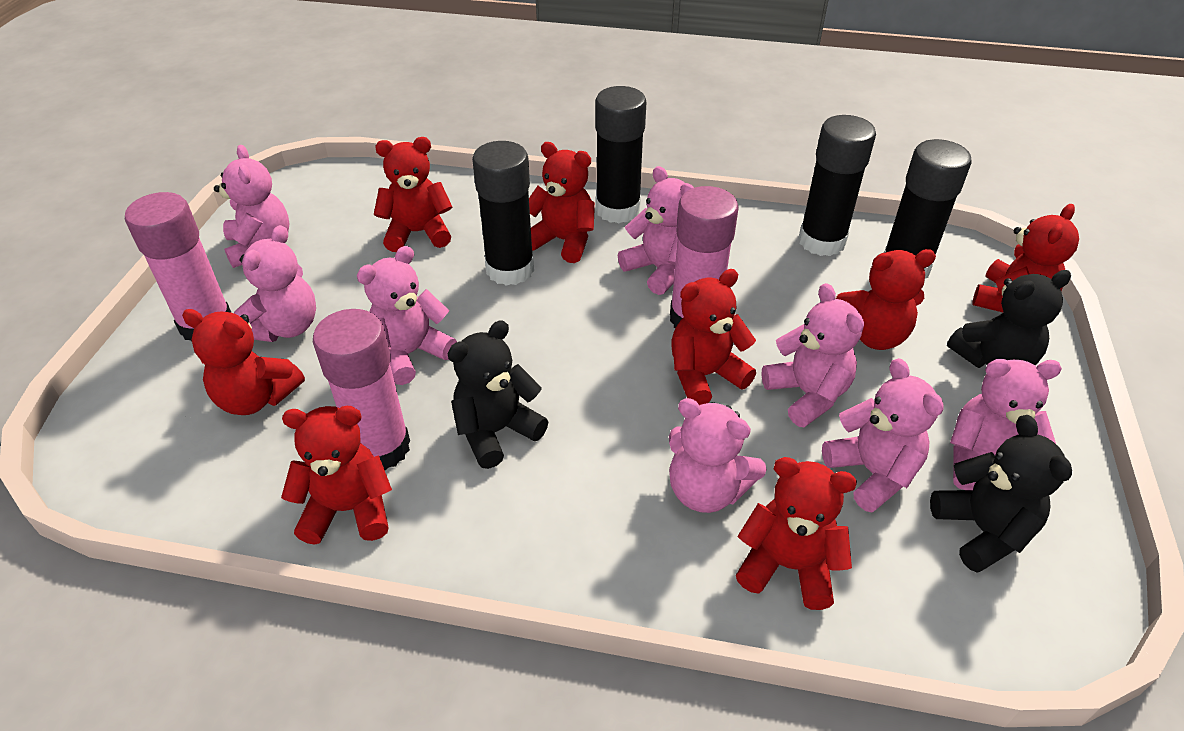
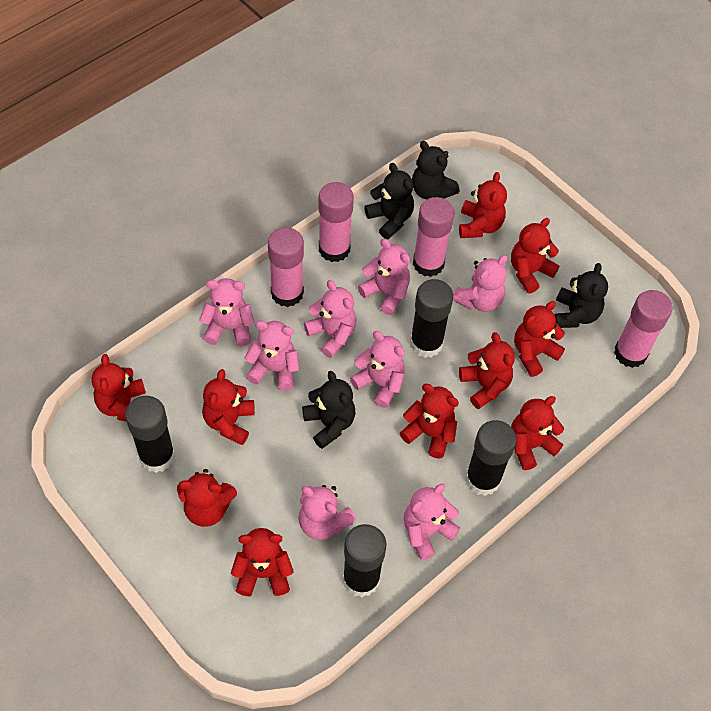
black teddy bear: [448,320,548,469] [930,415,1072,573] [947,270,1071,368] = 3 -> [302,371,355,449] [364,163,414,239] [412,141,460,199] [554,263,608,328] = 4
pink glue stick: [125,192,232,342] [313,309,410,470] [670,186,739,328] = 3 -> [268,227,304,307] [318,182,354,262] [413,197,454,277] [614,290,672,368] = 4
red teddy bear: [182,309,305,415] [281,406,392,545] [374,137,453,252] [529,142,595,263] [671,269,756,405] [736,457,857,610] [836,249,936,350] [972,204,1079,313] = 8 -> [92,354,146,422] [177,469,237,527] [202,369,255,445] [231,528,294,596] [400,384,459,458] [459,172,507,238] [459,332,515,409] [511,218,559,294] [511,396,564,470] [514,301,565,377] = 10

